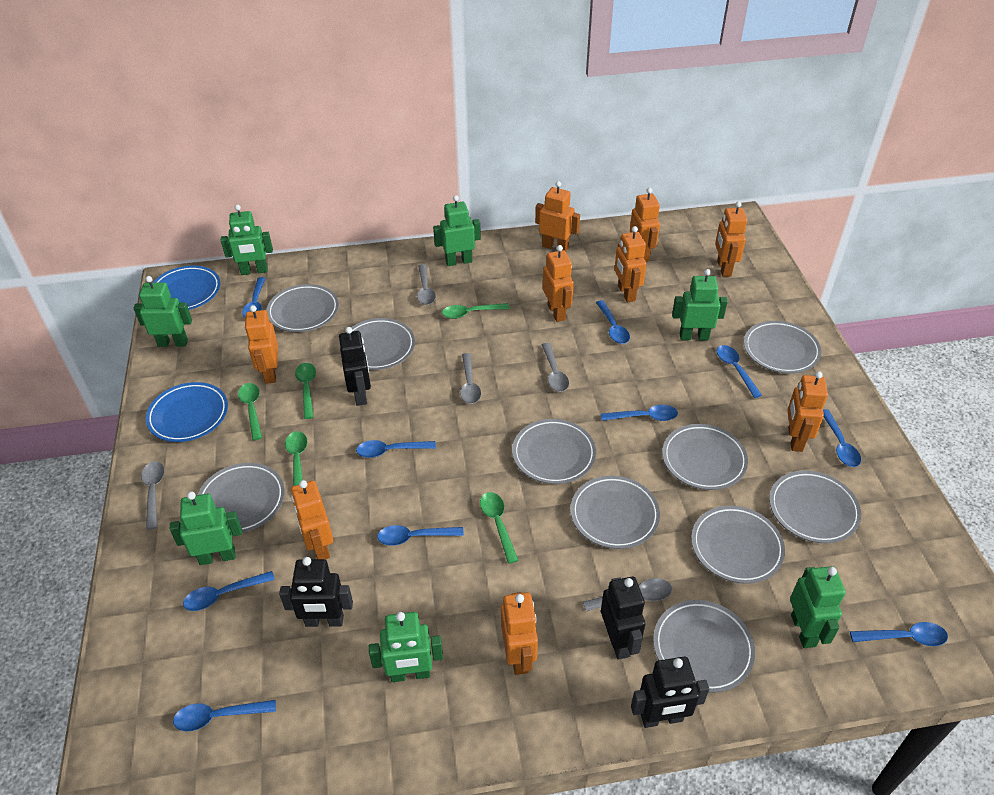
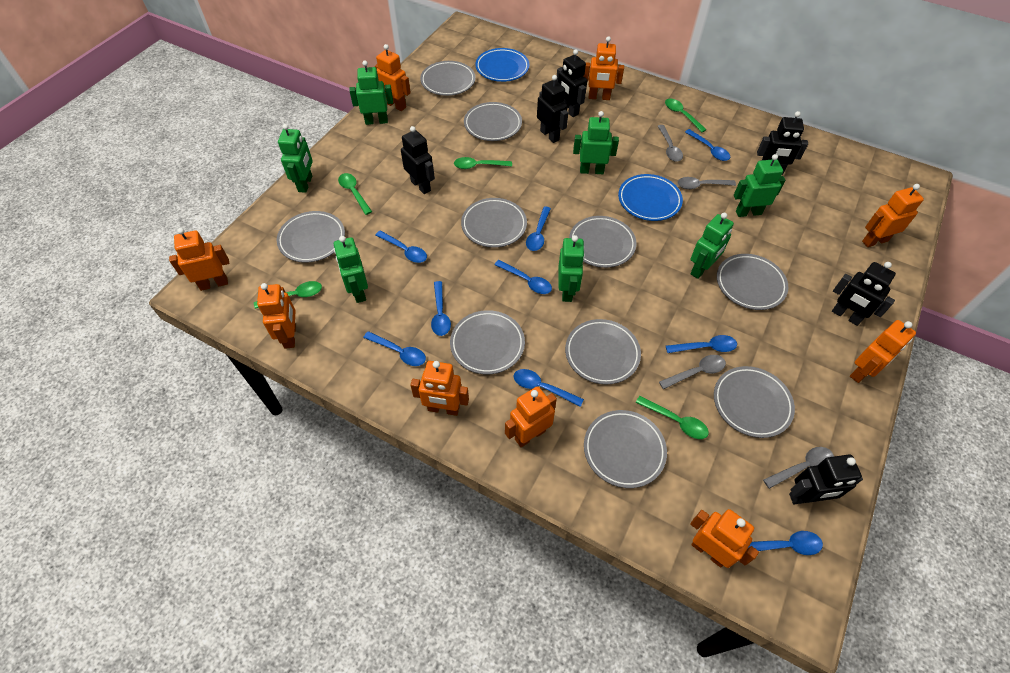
black robot: [279,557,353,627] [339,327,371,406] [601,577,645,659] [631,657,709,728] = 4 -> [401,126,435,194] [537,75,568,143] [556,49,587,117] [757,111,808,175] [789,454,863,504] [832,262,896,326] = 6
blue spoon: [173,700,276,731] [183,571,275,611] [242,277,266,318] [356,440,436,458] [377,525,464,546] [596,300,630,344] [601,405,678,421] [717,345,762,398] [823,409,861,467] [850,622,948,646] = 10 -> [363,331,426,366] [375,231,427,263] [431,281,451,336] [495,260,552,294] [513,369,584,407] [526,207,551,251] [666,335,737,353] [685,129,730,161] [748,531,823,555] = 9
grey spoon: [141,461,165,530] [417,264,436,305] [460,353,481,404] [542,343,569,392] [583,578,672,612] = 5 -> [658,125,683,162] [659,355,726,389] [677,177,736,189] [763,447,834,489] = 4

